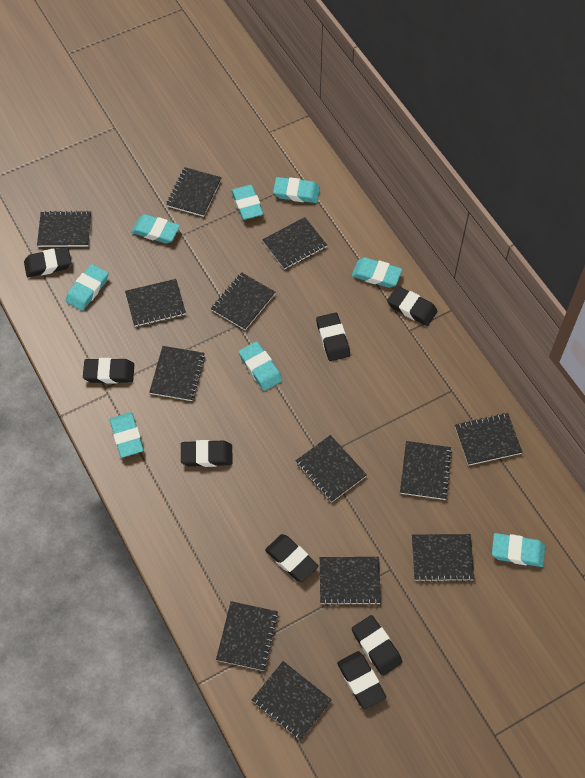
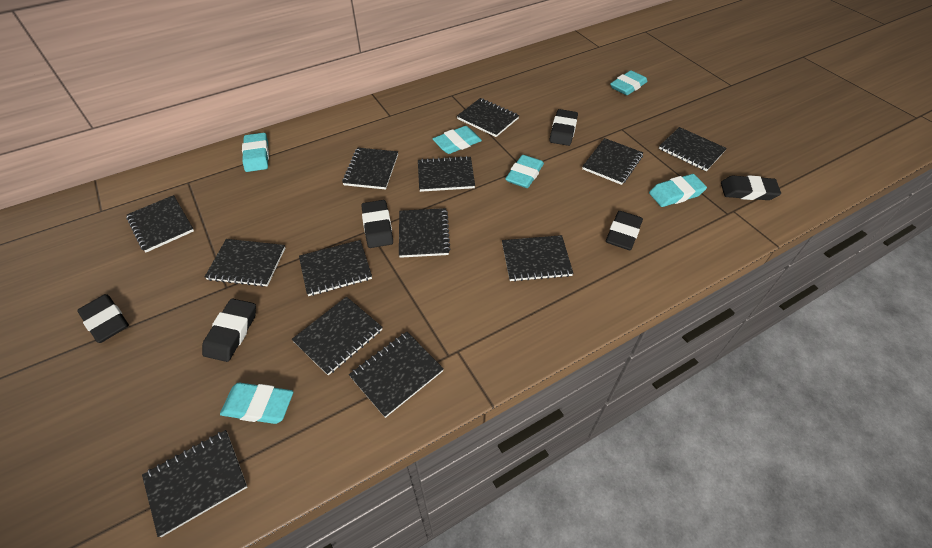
black eraser: [24,247,71,277] [83,358,134,384] [181,440,233,467] [265,534,319,582] [316,313,350,361] [337,651,386,709] [352,615,402,676] [387,286,437,326] = 8 -> [77,294,129,343] [202,298,256,362] [362,200,393,248] [549,109,578,146] [606,211,643,250] [721,175,781,200] = 6
turquoise eraser: [66,264,108,311] [110,412,144,457] [131,214,180,244] [231,185,264,220] [239,341,282,391] [273,177,320,203] [352,257,402,288] [492,533,545,567] = 8 -> [220,383,293,424] [242,133,269,172] [432,126,482,154] [505,155,544,188] [610,70,647,95] [649,174,707,207] = 6

